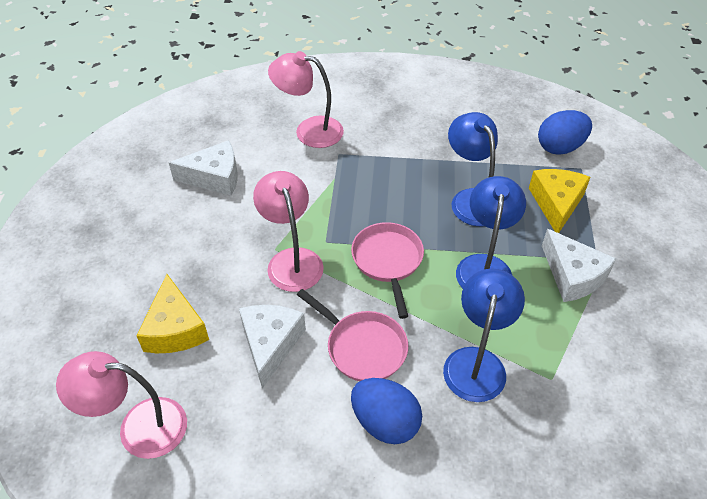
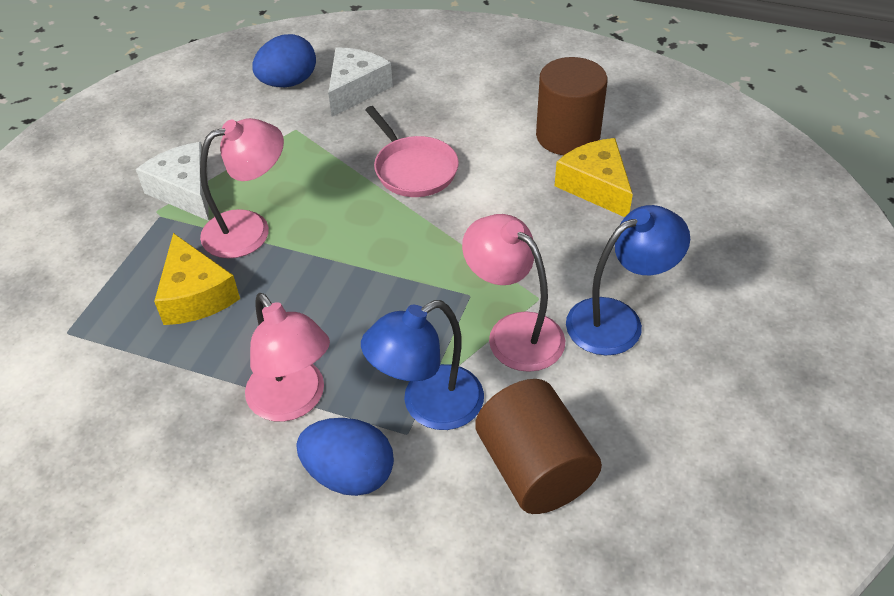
blue lamp: [443,268,525,402] [448,112,498,226] [456,176,526,289] = 3 -> [361,300,484,430] [566,205,690,355] = 2
brown cylinder: none = 0 -> [475,379,602,514] [536,57,608,156] = 2
pink pan: [297,289,408,381] [351,222,424,319] = 2 -> [365,106,459,197] = 1
white cheese: [169,140,238,196] [239,305,306,389] [542,229,616,302] = 3 -> [136,142,209,221] [328,47,393,117] = 2

